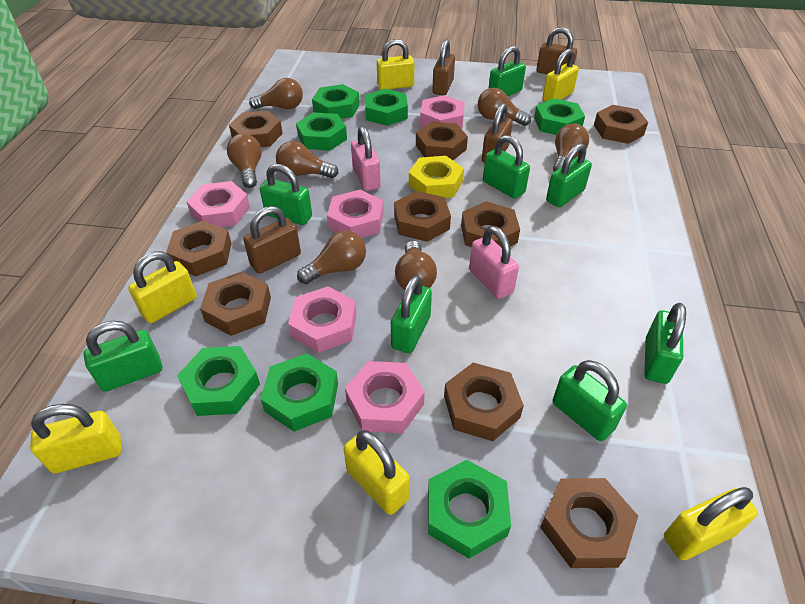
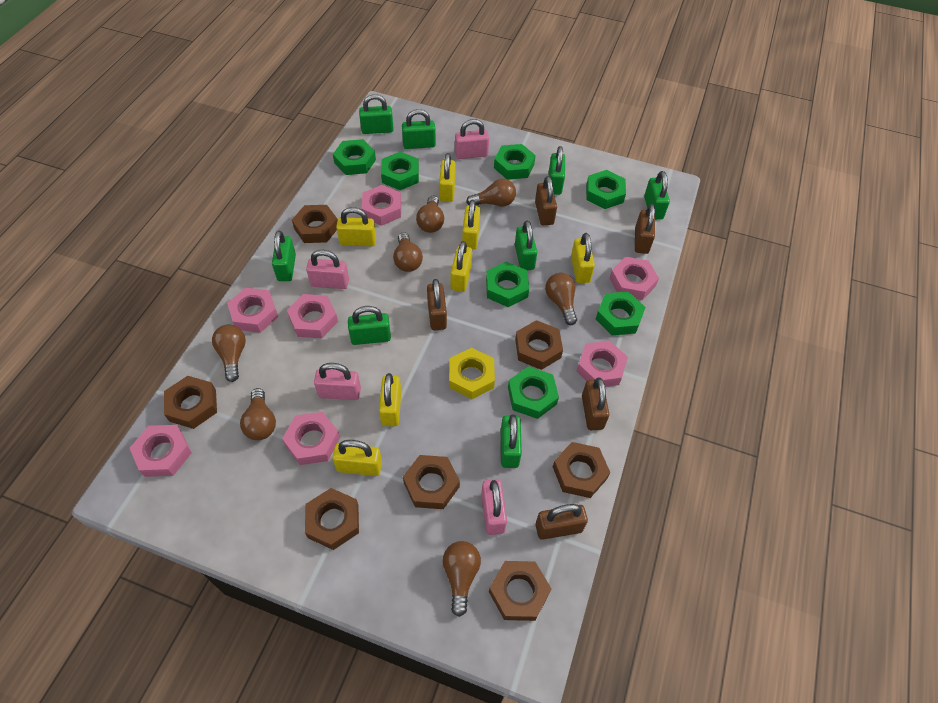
brown nut: [166,221,232,276] [200,272,271,336] [229,110,283,147] [394,191,451,242] [416,122,468,160] [444,363,524,441] [461,201,520,248] [540,478,638,568] [594,105,648,144] = 9 -> [164,376,217,429] [292,205,338,243] [305,488,359,550] [403,455,460,509] [489,561,552,621] [515,320,563,370] [553,442,610,498] = 7
brown padlock: [243,206,301,274] [432,39,455,95] [482,103,513,163] [537,27,577,74] = 4 -> [427,279,447,331] [535,176,557,225] [536,504,588,540] [582,378,609,430] [635,204,655,254] = 5
pink nut: [187,181,250,227] [288,286,357,353] [327,190,384,238] [345,361,425,433] [420,95,465,128] = 5 -> [130,425,192,477] [227,288,278,333] [282,412,340,465] [287,294,338,338] [362,185,401,226] [576,340,628,387] [609,257,659,300] = 7
pink padlock: [351,126,381,191] [469,226,519,299] = 2 -> [306,250,349,289] [314,363,361,400] [455,119,489,159] [481,479,507,535] = 4
yellow padlock: [30,404,121,473] [128,251,197,323] [344,430,410,515] [377,39,415,90] [542,49,579,101] [664,487,758,560] = 6 -> [332,440,382,476] [336,207,376,246] [379,373,401,426] [439,153,456,202] [451,241,472,292] [462,200,480,250] [571,233,595,283] = 7

